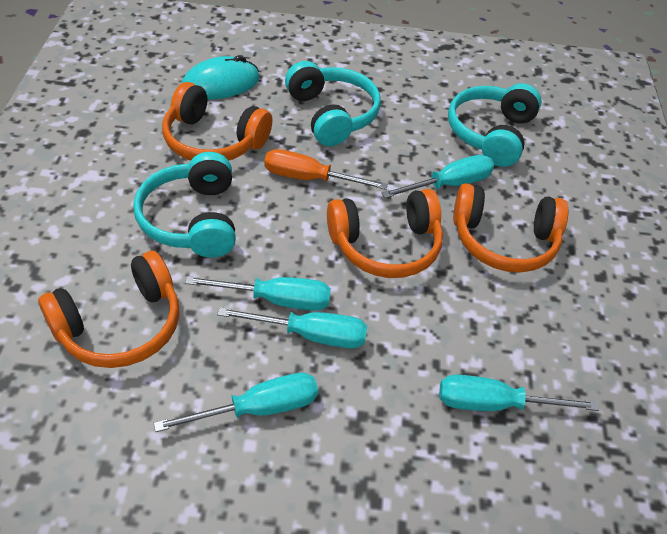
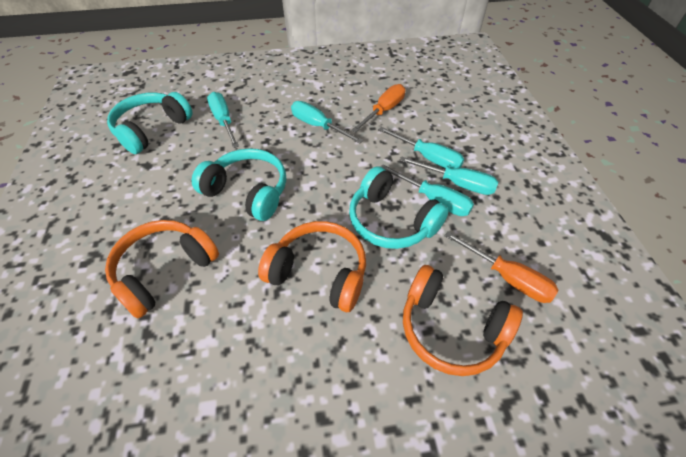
orange headphones: [38,251,180,368] [162,82,272,161] [327,189,443,278] [453,183,568,273] = 4 -> [105,220,219,318] [258,221,366,312] [403,265,523,376] = 3
orange screwdriver: [264,149,388,190] = 1 -> [352,84,405,132] [444,231,558,303] = 2
turquoise mouse: [182,55,260,100] = 1 -> none = 0

